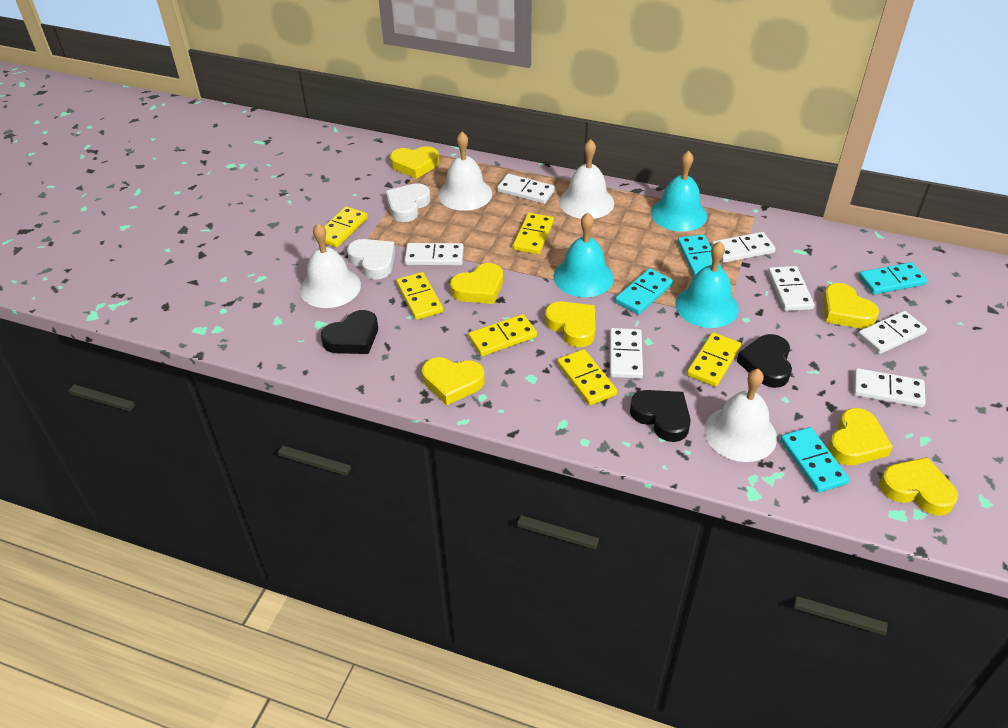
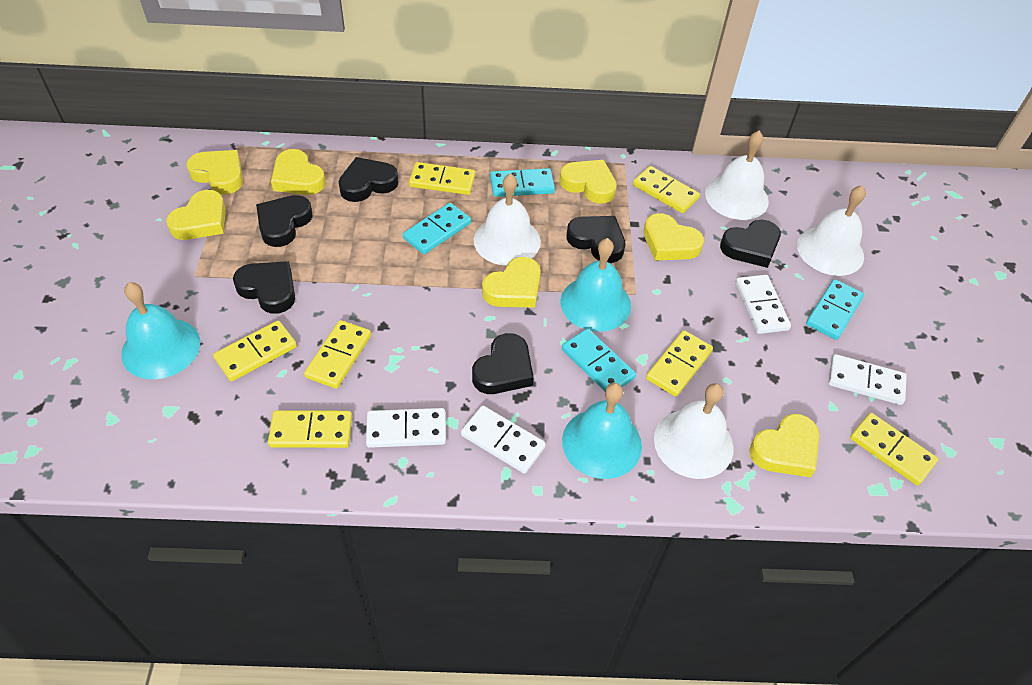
black heart: [321,310,378,354] [630,390,691,442] [737,334,792,388] = 3 -> [233,261,295,314] [256,195,313,247] [339,157,398,202] [472,333,534,394] [566,216,625,263] [720,220,781,268] = 6
white domino: [404,243,464,266] [497,174,555,204] [610,328,643,379] [711,232,776,263] [768,266,814,311] [854,368,926,408] [858,311,927,354] = 7 -> [366,408,446,448] [461,406,546,474] [735,275,791,334] [829,354,907,405] = 4
white heart: [347,239,395,280] [386,183,431,222] = 2 -> none = 0
yellow domino: [315,206,368,248] [396,272,443,320] [468,314,537,356] [513,213,554,254] [557,349,617,405] [687,332,741,387] = 6 -> [213,320,297,381] [268,410,352,448] [304,320,371,389] [409,162,475,195] [633,166,700,213] [646,330,713,397] [850,413,938,486] = 7

